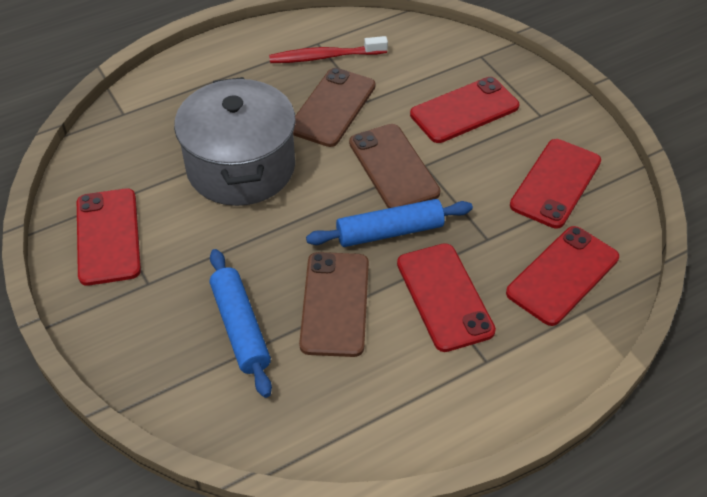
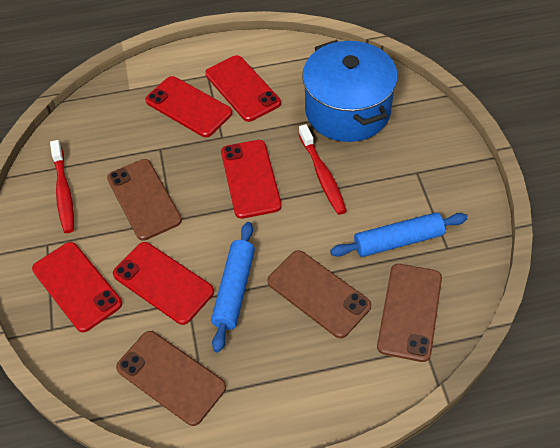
blue pot: none = 0 -> [302,40,398,142] = 1
brown phone: [293,68,375,147] [299,252,369,357] [349,124,440,208] = 3 -> [107,159,182,241] [116,331,226,426] [267,250,371,338] [377,264,442,362] = 4
grey pot: [174,77,296,206] = 1 -> none = 0
red toothbrush: [269,36,388,63] = 1 -> [50,140,74,233] [299,124,347,215] = 2

